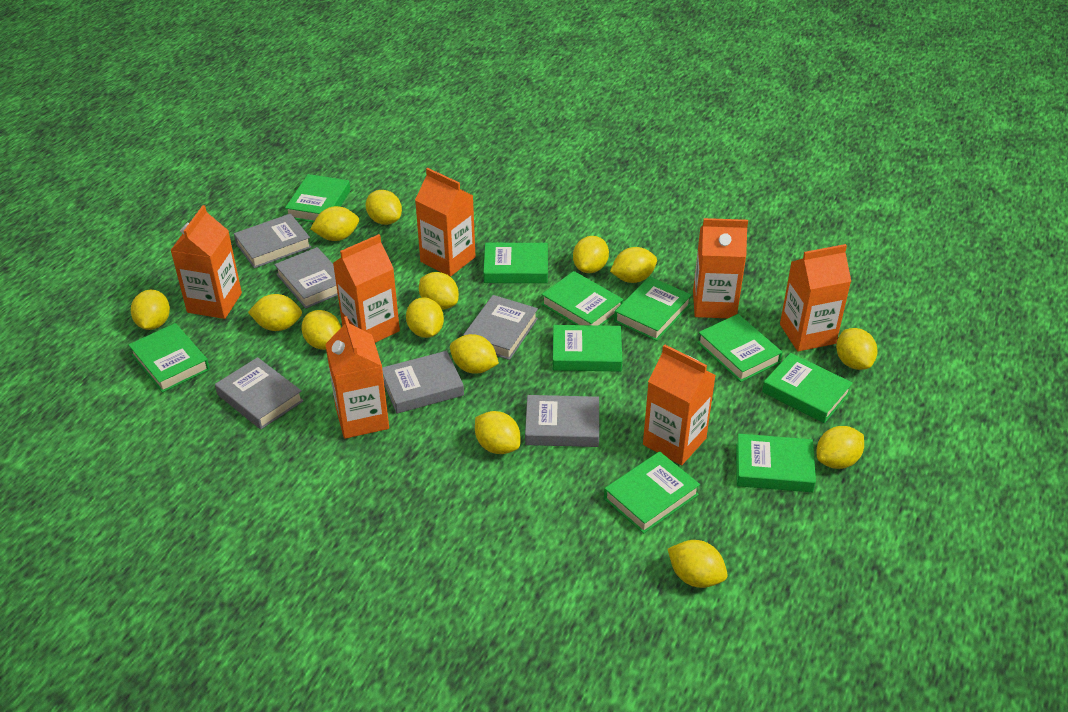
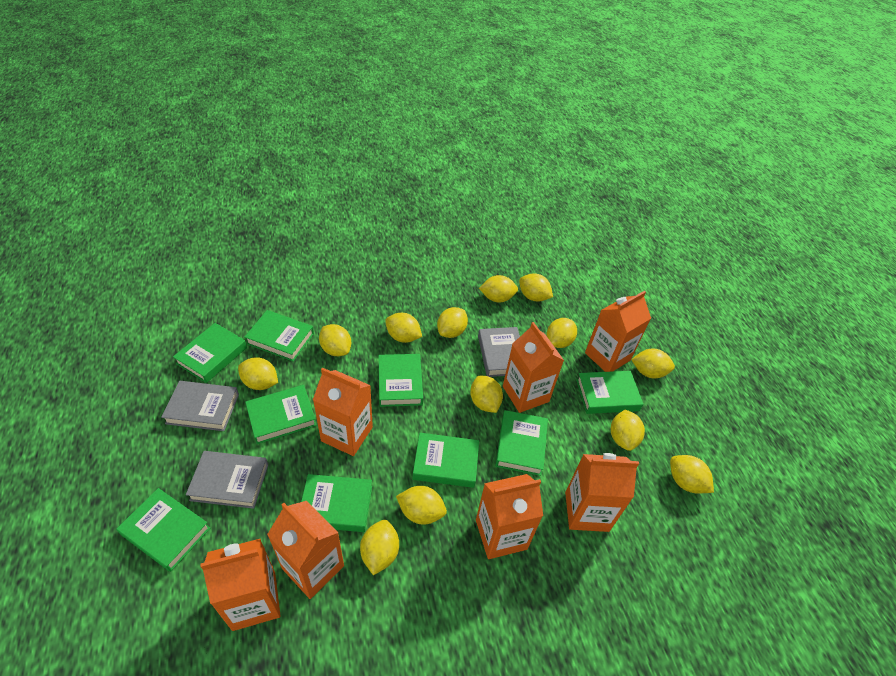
green book: [128,323,210,393] [285,174,350,222] [483,243,548,283] [542,271,623,326] [553,325,622,371] [604,451,700,534] [614,277,692,341] [697,314,782,382] [736,434,816,492] [762,353,853,423] = 10 -> [117,488,210,572] [173,323,247,383] [244,310,314,361] [245,385,317,444] [301,474,372,532] [379,354,423,407] [413,433,479,488] [495,410,548,476] [576,371,643,414] = 9
grey book: [215,357,303,429] [234,213,311,268] [275,247,338,309] [382,351,464,413] [463,295,538,360] [525,395,599,447] = 6 -> [161,381,239,431] [186,451,268,509] [478,327,520,377] = 3
yellow lemon: [131,290,170,330] [248,294,302,331] [301,310,341,350] [310,206,359,241] [366,190,402,225] [406,297,444,338] [419,272,459,310] [450,334,499,373] [475,411,520,454] [573,236,609,273] [610,247,657,283] [668,540,728,588] [817,426,864,469] [836,328,877,370] = 14 -> [238,357,278,390] [319,324,351,356] [360,520,399,575] [385,313,422,343] [396,486,447,525] [437,307,468,338] [470,376,503,413] [479,275,518,303] [519,273,553,302] [547,318,577,348] [611,410,645,451] [631,349,675,378] [670,455,714,494] = 13

